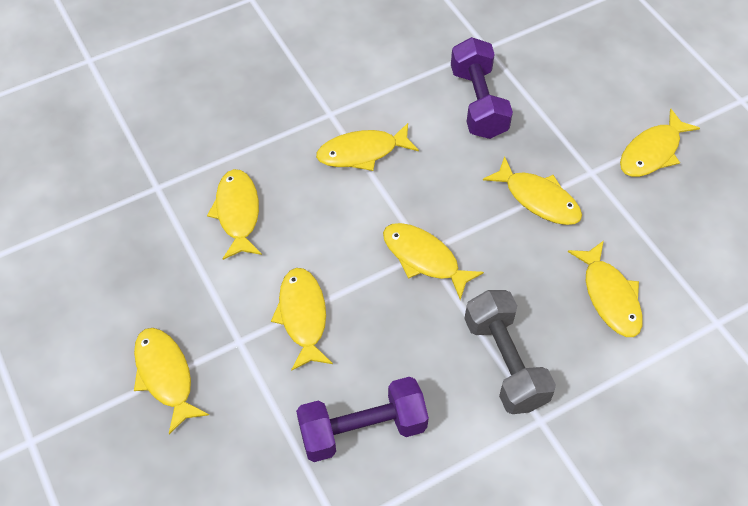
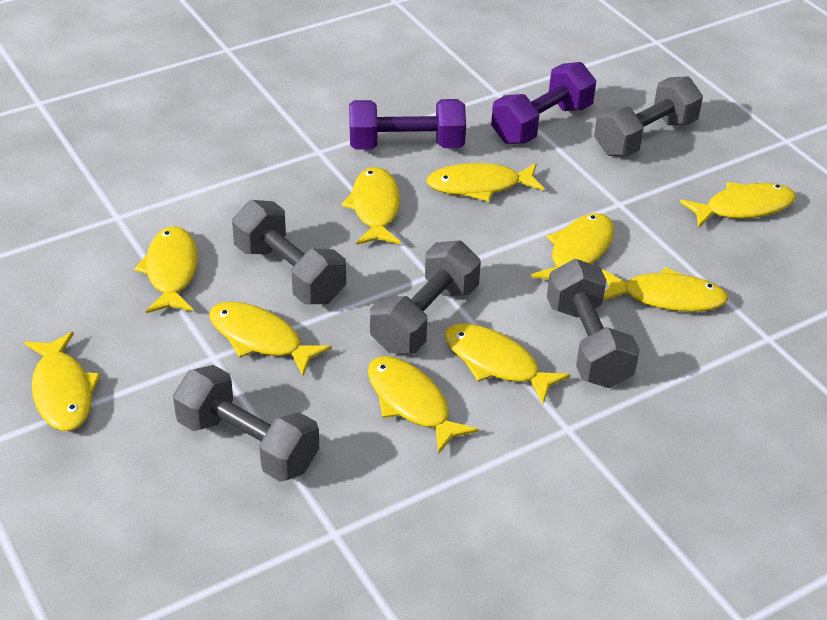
grey dumbbell: [464,290,556,414] = 1 -> [173,365,319,482] [232,200,346,304] [370,240,481,353] [547,259,640,388] [594,76,703,156] = 5
yellow fish: [134,328,209,434] [207,169,262,260] [271,268,333,371] [316,123,419,171] [383,223,484,300] [483,156,582,225] [568,241,643,337] [620,108,700,177] = 8 -> [24,332,101,431] [134,226,198,313] [209,302,332,376] [341,167,401,245] [368,356,479,454] [426,163,544,202] [445,323,570,404] [531,213,614,279] [602,267,728,312] [680,182,796,227] = 10

